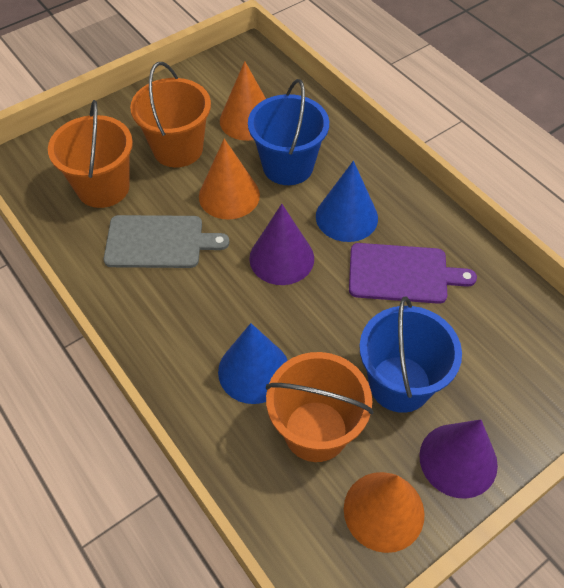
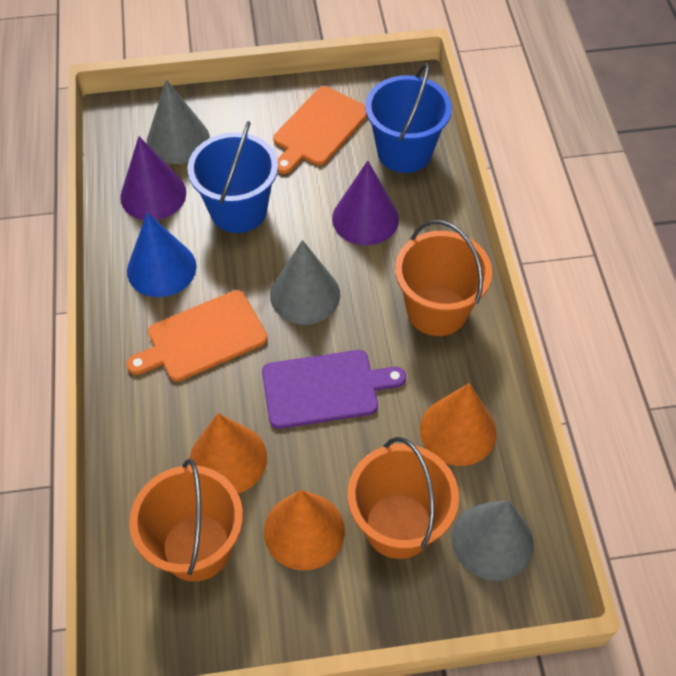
blue cone: [218,323,288,404] [316,161,378,242] = 2 -> [127,213,196,297] = 1
grey cone: none = 0 -> [147,79,210,164] [270,240,340,325] [452,500,534,581] = 3
grey cutting board: [104,215,230,268] = 1 -> none = 0
orange cutting board: none = 0 -> [127,290,267,381] [273,86,367,174] = 2

